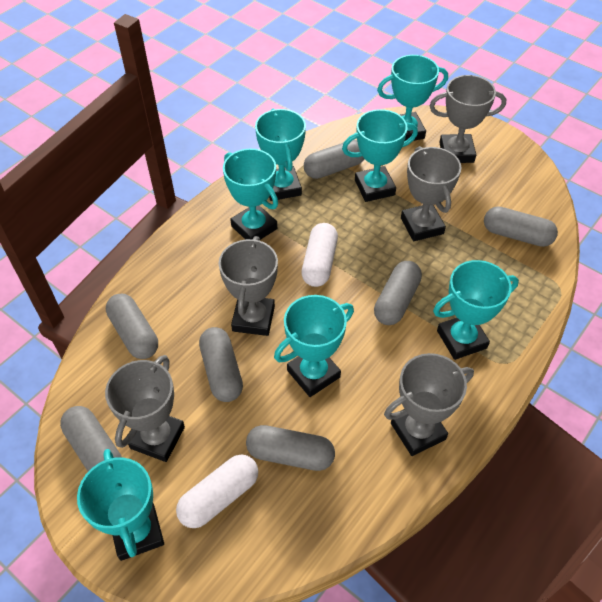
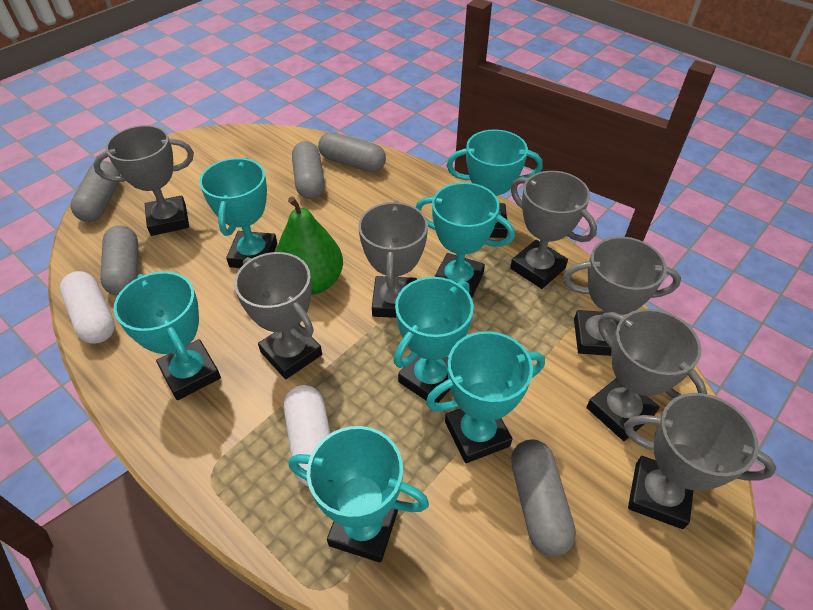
green pear: none = 0 -> [276,196,343,295] = 1
grey capsule: [60,406,122,471] [106,294,158,359] [199,327,243,402] [246,425,335,471] [304,140,364,179] [374,261,422,325] [484,206,558,247] = 7 -> [71,161,120,222] [100,225,138,296] [292,141,325,199] [318,132,386,172] [511,439,576,557] = 5
grey trophy: [105,355,185,462] [219,236,278,336] [384,353,474,456] [401,146,461,241] [430,75,506,163] = 5 -> [93,125,194,236] [234,252,322,379] [359,200,428,318] [510,171,597,289] [563,237,681,356] [586,309,707,441] [624,393,776,529] = 7

